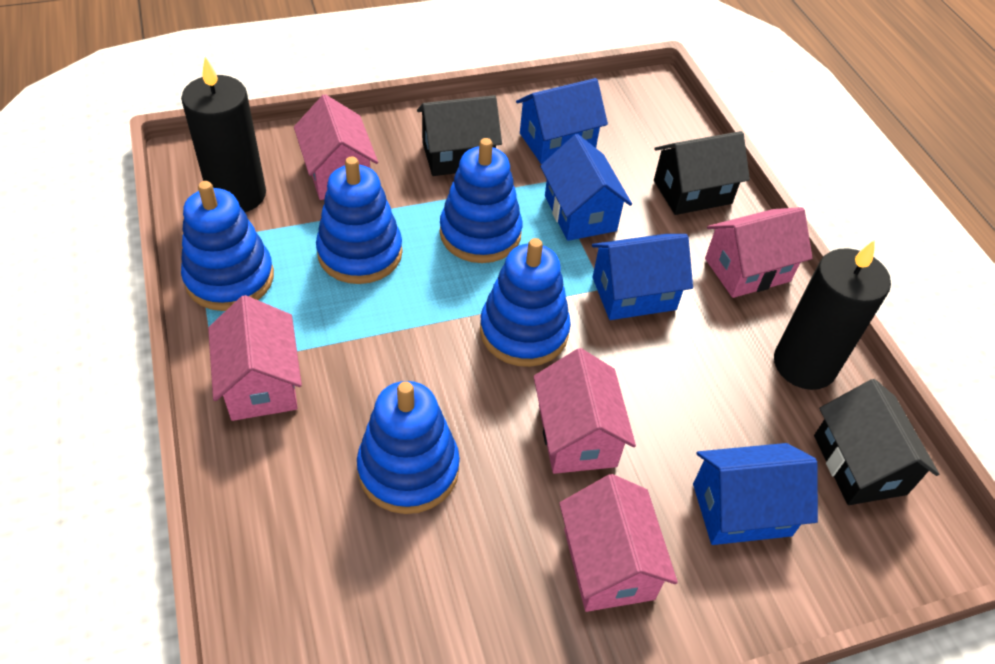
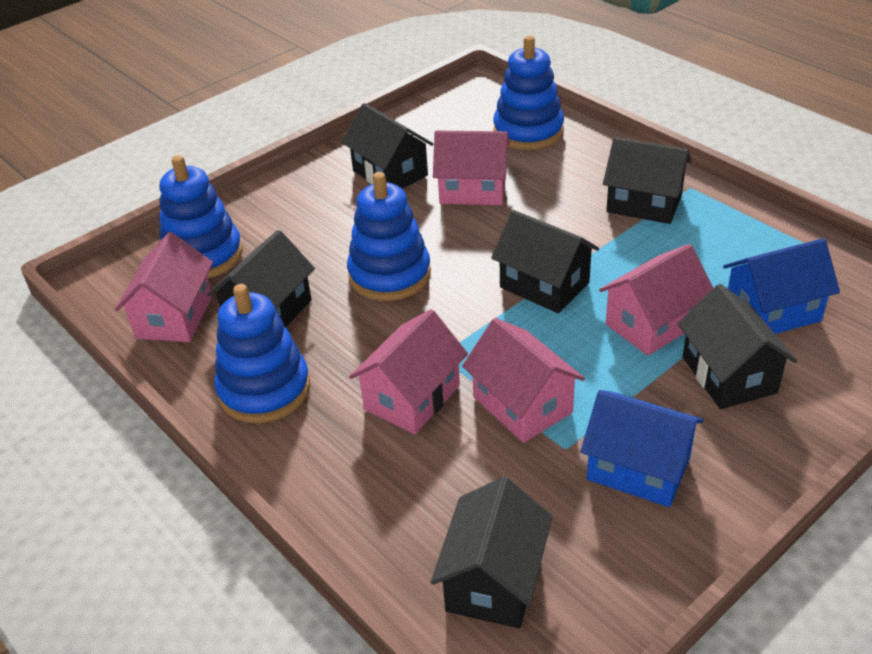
black candle: [181,57,266,212] [774,240,891,390] = 2 -> none = 0
black house: [417,95,502,176] [654,131,750,215] [814,379,939,505] = 3 -> [207,230,315,327] [342,103,433,189] [430,477,553,628] [491,210,599,313] [603,137,692,224] [677,284,797,409] = 6
blue house: [516,78,608,164] [540,134,632,241] [592,234,693,320] [693,443,818,545] = 4 -> [581,390,704,507] [723,238,840,334] = 2
blue stacking toy: [181,181,274,311] [316,156,403,284] [357,381,460,514] [440,138,522,263] [480,238,571,367] = 5 -> [159,155,242,278] [214,284,310,423] [347,172,431,301] [493,36,564,150] = 4

